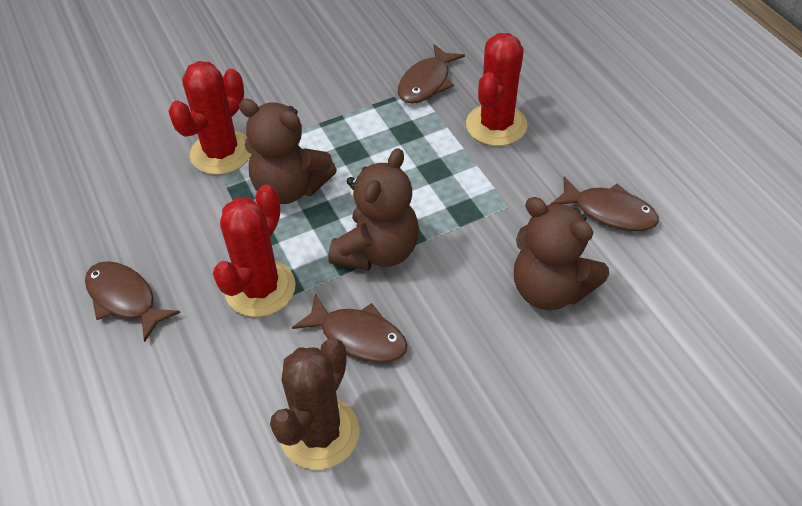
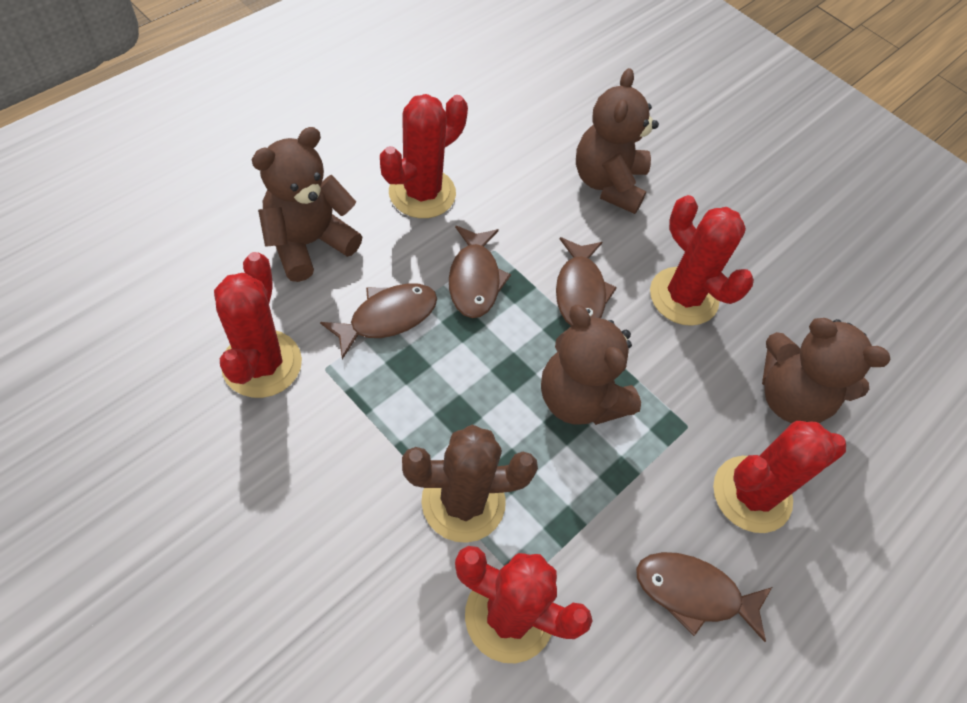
brown teddy bear: [239,99,337,204] [328,148,419,271] [514,197,609,310] = 3 -> [252,127,362,282] [541,305,641,425] [576,68,659,214] [762,318,890,423] = 4
red cactus: [168,61,251,175] [213,185,296,317] [466,33,527,146] = 3 -> [214,252,302,398] [380,94,468,218] [455,546,593,663] [650,195,754,326] [713,421,846,533] = 5

